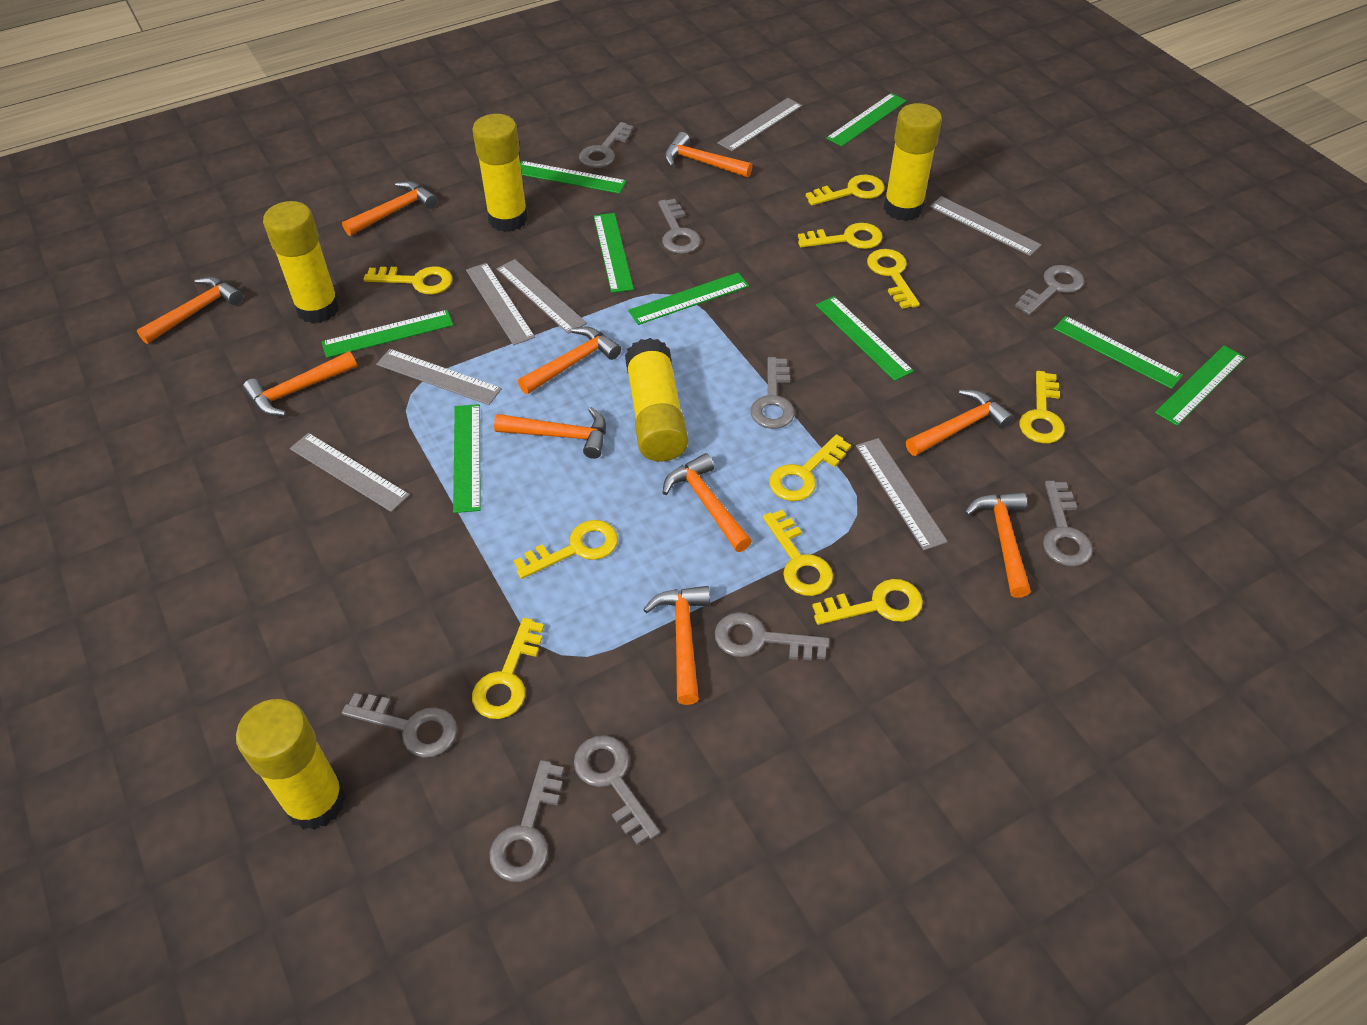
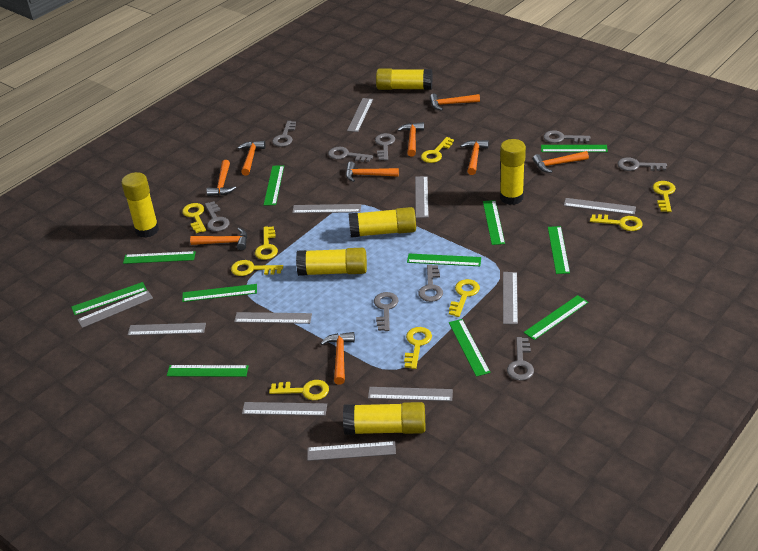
green ruler: [322,310,453,358] [453,404,481,513] [520,161,626,194] [594,213,634,293] [628,273,749,325] [816,296,914,381] [826,93,907,147] [1054,316,1183,389] [1155,345,1245,426] = 9 -> [71,282,147,315] [123,251,196,264] [167,365,249,377] [182,284,257,302] [264,165,284,205] [407,254,481,266] [449,319,490,377] [483,200,505,245] [524,295,588,340] [541,145,608,152] [548,226,570,274] = 11
grey ruler: [290,433,410,512] [376,349,502,405] [466,263,535,345] [497,259,587,334] [717,98,802,151] [856,438,948,550] [929,196,1042,256] = 7 -> [77,290,153,328] [128,323,206,336] [234,312,312,324] [242,402,327,416] [292,204,361,213] [307,441,396,461] [347,98,373,132] [368,387,453,401] [415,176,429,218] [503,272,518,324] [564,198,636,215] = 11
orange hammer: [137,276,243,344] [243,351,357,416] [342,181,438,236] [494,407,606,459] [518,327,621,394] [643,586,710,705] [662,453,752,552] [665,132,753,177] [906,390,1013,456] [964,492,1031,598] = 10 -> [190,228,247,250] [207,160,236,196] [238,141,266,176] [320,332,355,385] [346,162,399,182] [397,122,424,156] [430,94,480,111] [460,140,489,175] [533,151,589,173] = 9
yellow glue stick: [236,699,346,830] [263,201,340,324] [472,114,528,232] [625,338,688,462] [883,103,942,221] = 5 -> [121,172,159,238] [296,248,367,276] [343,402,425,435] [349,207,416,238] [376,69,432,90] [500,139,526,205] = 6
yellow key: [364,266,452,294] [472,618,544,719] [514,520,618,579] [763,510,833,596] [769,434,851,501] [798,223,883,249] [806,175,884,206] [812,579,923,625] [867,249,920,309] [1020,371,1065,443] = 10 -> [182,203,206,233] [231,260,283,276] [255,226,278,260] [269,380,329,400] [404,327,432,369] [421,137,454,163] [449,279,480,317] [590,214,643,231] [653,181,676,212] = 9

